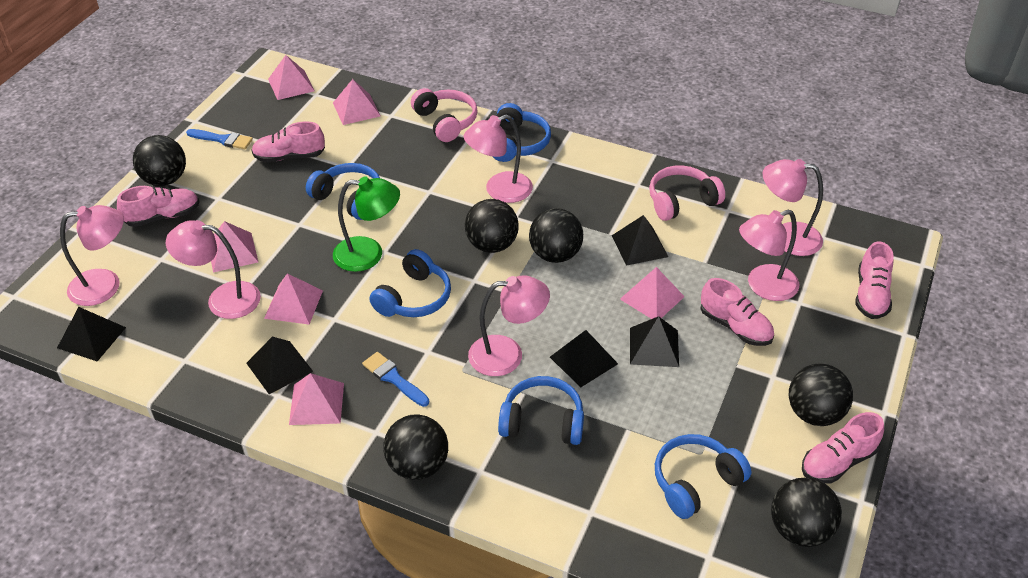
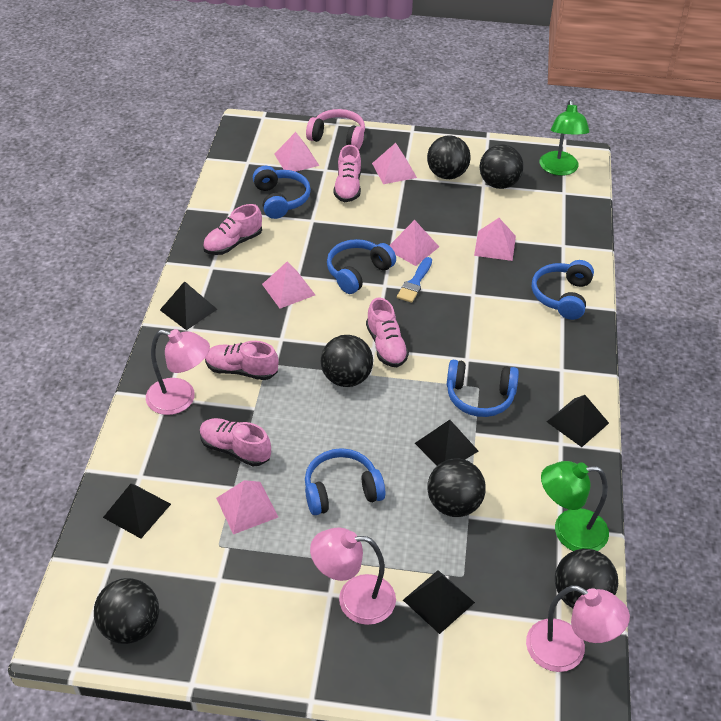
blue brush: [186,129,253,149] [362,352,429,407] = 2 -> [397,257,432,303] = 1
green lamp: [333,176,400,272] = 1 -> [540,100,590,176] [541,461,609,551] = 2
pink headphones: [411,88,478,142] [649,165,725,221] = 2 -> [306,109,365,150] = 1
pink lamp: [60,205,124,306] [166,220,261,319] [463,115,533,203] [468,275,550,376] [739,210,799,301] [763,159,823,256] = 6 -> [146,329,210,415] [310,528,396,625] [526,585,630,672] = 3

